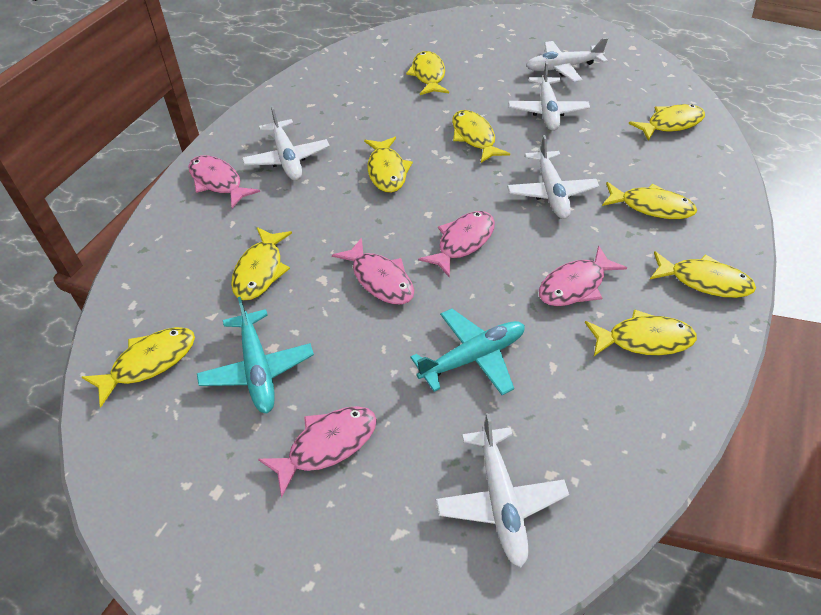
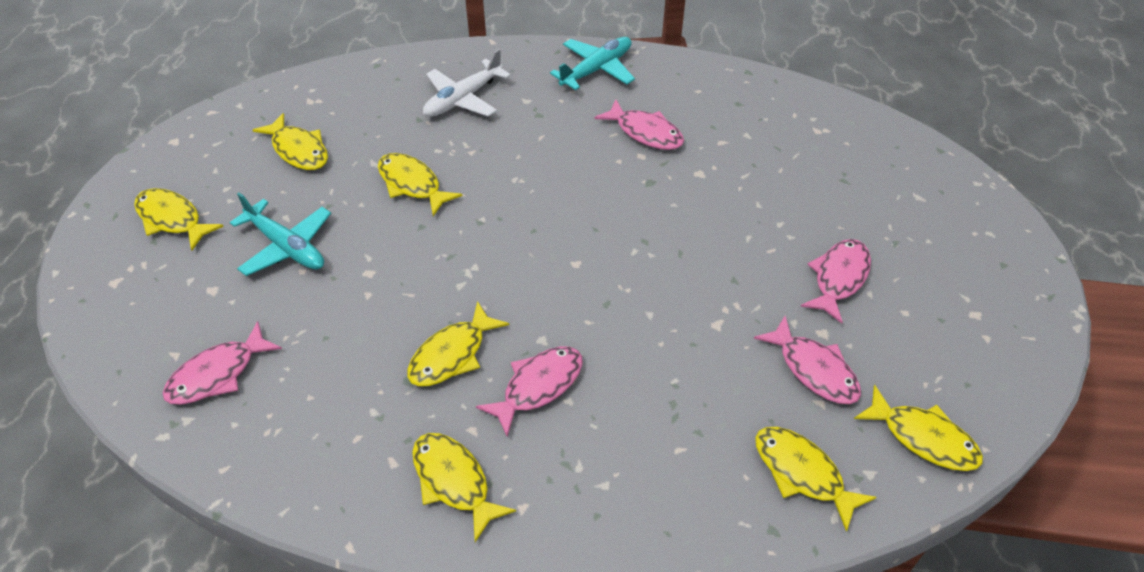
white plane: [242,106,330,181] [436,413,569,567] [507,135,599,219] [508,61,590,131] [526,38,608,82] = 5 -> [423,49,511,117] = 1
yellow fish: [82,327,195,408] [231,227,292,300] [364,137,413,193] [406,51,449,95] [452,110,510,163] [585,309,697,356] [602,182,697,219] [629,104,705,141] [650,251,756,298] = 9 -> [134,188,224,251] [253,113,328,170] [378,153,462,216] [407,301,509,386] [412,433,516,542] [755,427,877,532] [854,385,983,471] = 7

